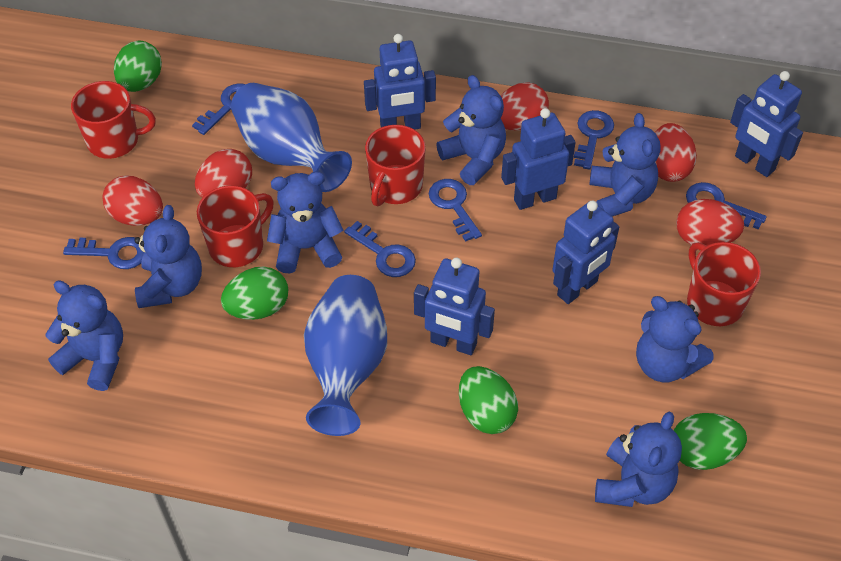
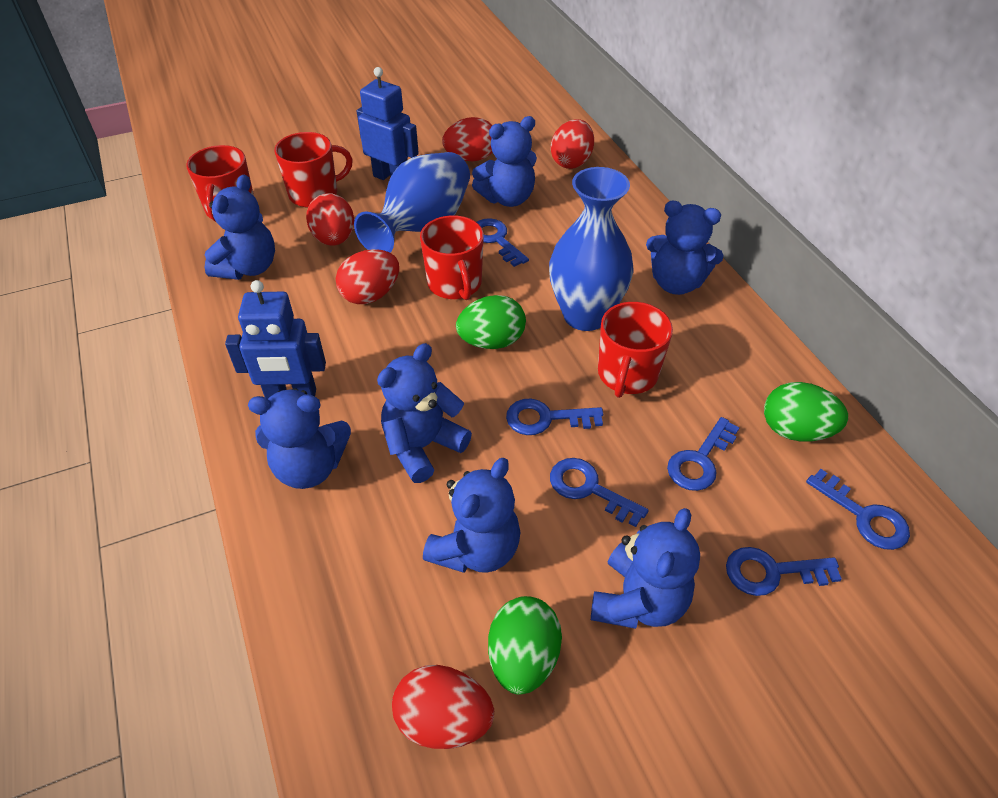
blue robot: [364,34,436,130] [414,257,495,355] [501,108,576,210] [553,201,619,304] [730,71,803,177] = 5 -> [225,280,326,399] [357,67,419,180] = 2
green egg: [114,41,162,92] [221,267,288,320] [459,366,518,434] [674,413,747,470] = 4 -> [456,295,526,349] [488,596,562,695] [764,382,848,442] = 3

